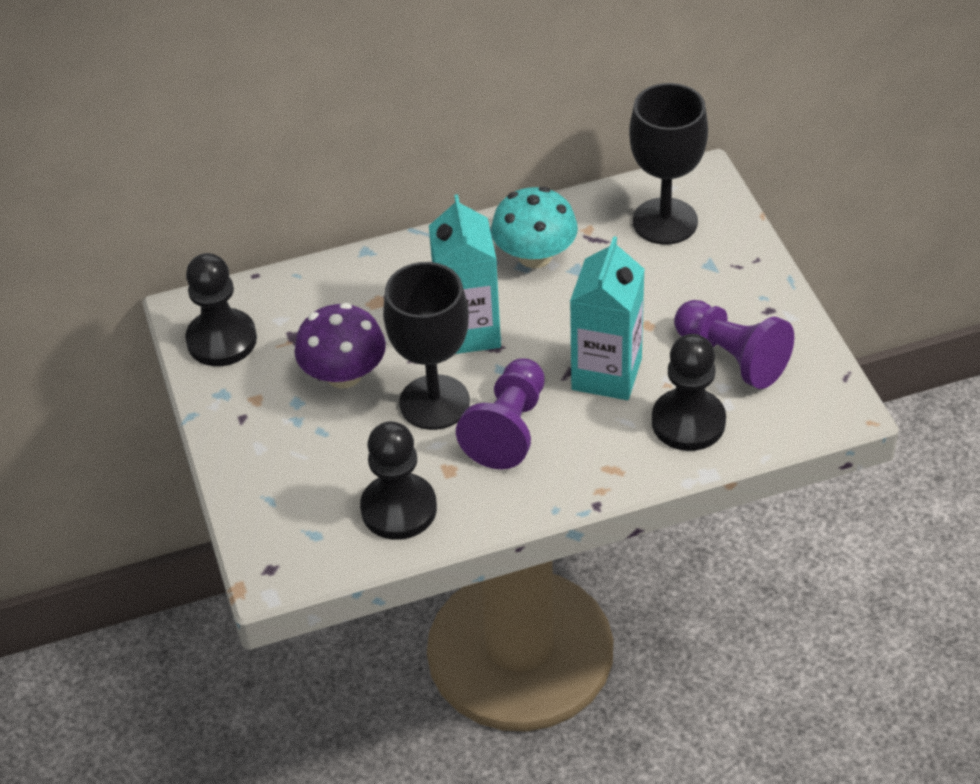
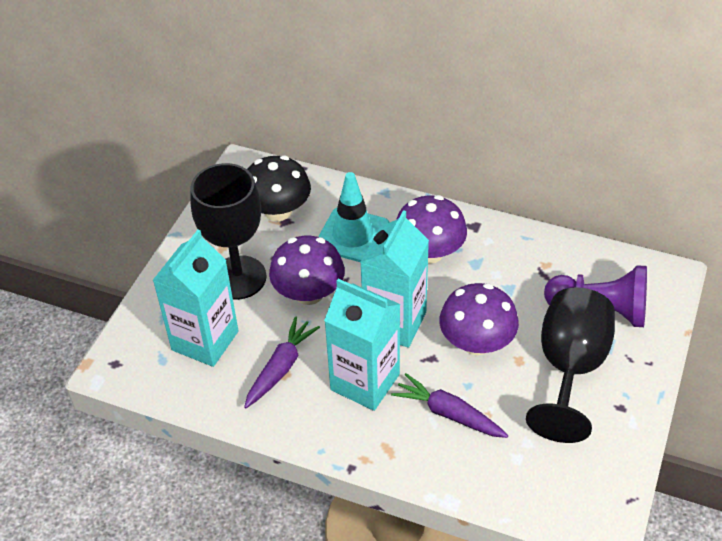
black mushroom: none = 0 -> [247,155,311,221] = 1
black pawn: [185,253,257,366] [360,421,437,540] [652,334,726,451] = 3 -> none = 0
purple carrot: none = 0 -> [244,317,320,408] [391,373,509,438] = 2
purple mushroom: [294,303,386,388] = 1 -> [269,236,345,305] [396,195,467,263] [439,283,519,355] = 3
purple pawn: [456,358,545,469] [674,300,794,389] = 2 -> [544,265,647,327] = 1
turquoise carton: [429,194,501,354] [570,236,645,400] = 2 -> [153,230,239,367] [324,279,400,411] [360,210,429,348] = 3
turquoise mushroom: [491,187,578,268] = 1 -> none = 0
turquoise traffic cone: none = 0 -> [318,172,390,262] = 1

